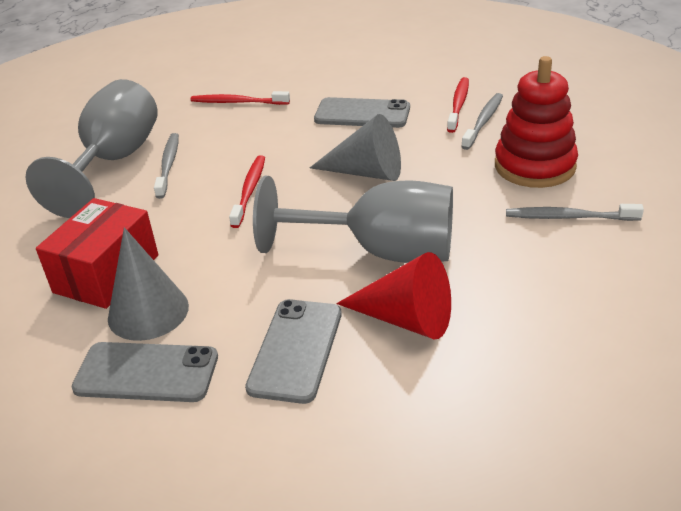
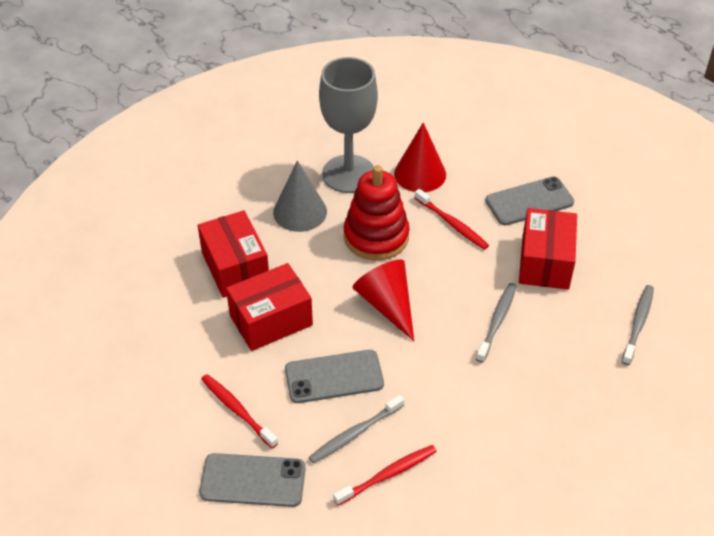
grey cone: [108,227,189,341] [310,114,401,181] = 2 -> [273,160,327,232] = 1
grey goblet: [26,79,158,218] [253,176,453,263] = 2 -> [319,57,378,193] = 1
red box: [36,198,158,309] = 1 -> [198,210,269,298] [226,263,313,351] [519,208,577,290] = 3
red cone: [336,252,451,340] = 1 -> [353,259,414,341] [394,122,446,192] = 2

